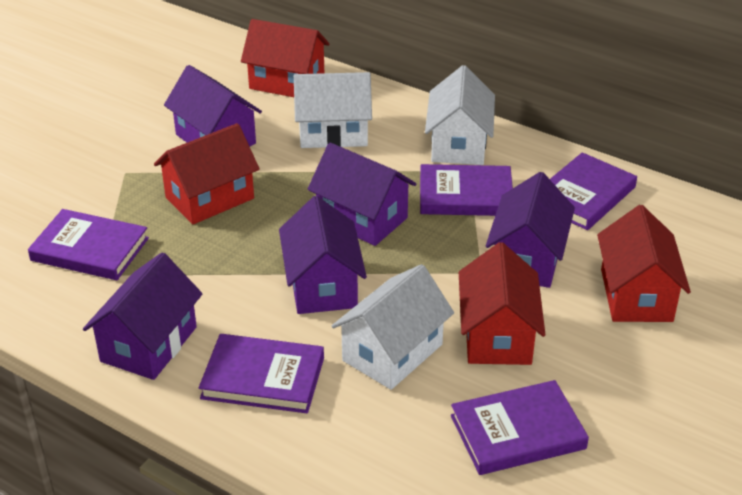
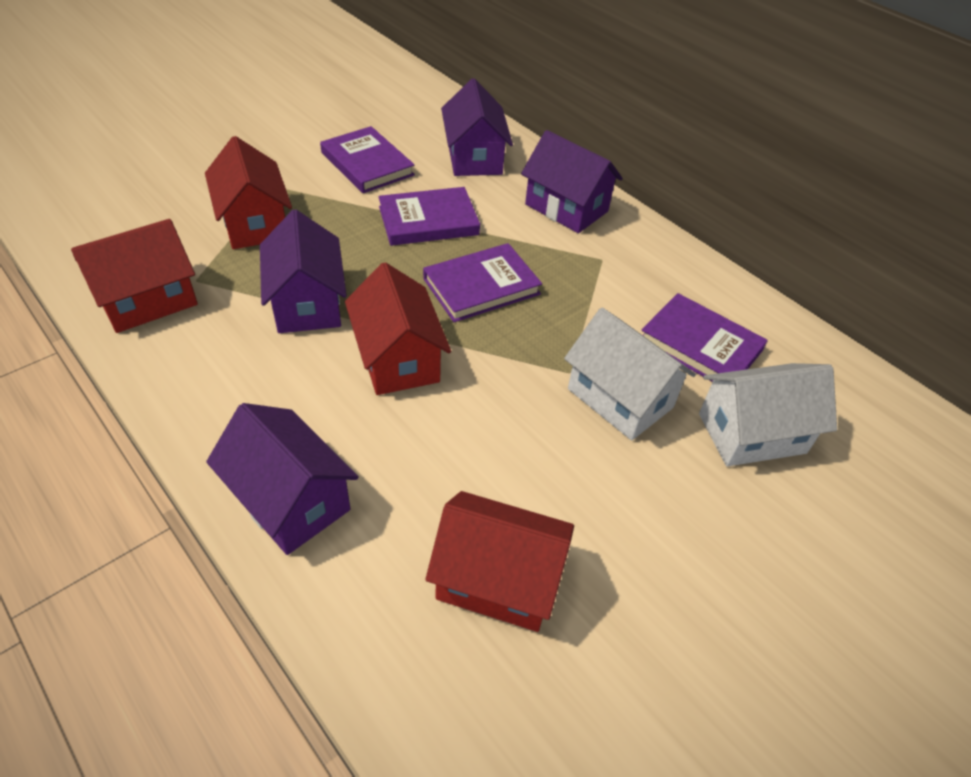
purple book: [28,209,149,280] [199,334,324,413] [420,164,513,216] [451,380,589,475] [550,152,637,230] = 5 -> [320,126,415,193] [378,187,480,246] [423,243,542,322] [642,293,768,382] = 4
purple house: [83,252,203,380] [164,65,262,147] [279,196,367,314] [308,143,416,246] [486,172,575,288] = 5 -> [206,403,359,555] [260,209,347,333] [441,78,513,176] [521,130,623,233] = 4
white house: [294,72,372,148] [331,264,454,390] [425,65,495,165] = 3 -> [564,308,696,440] [699,363,837,466] = 2

